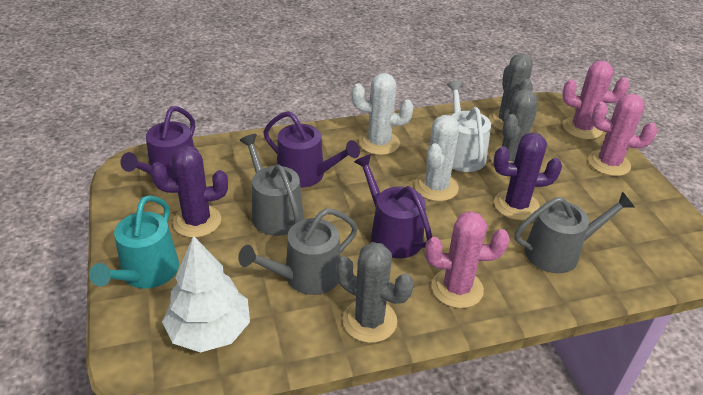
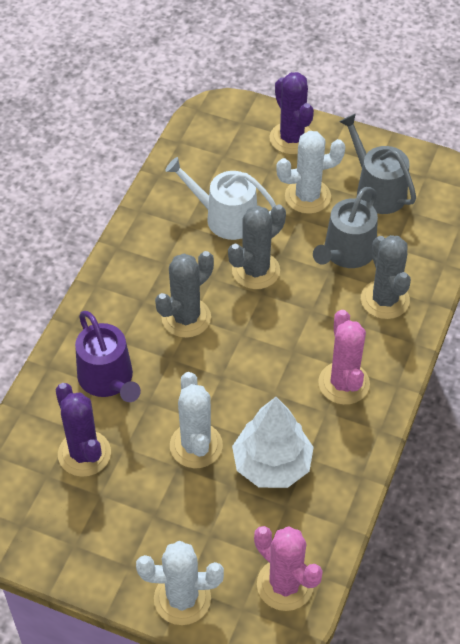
grey watering can: [238,208,358,295] [239,134,304,236] [514,192,635,273] = 3 -> [313,187,378,268] [339,114,416,214] = 2
pink cactus: [425,211,510,308] [562,61,629,140] [588,94,657,176] = 3 -> [254,526,323,611] [318,310,370,405] = 2
purple watering can: [120,106,195,178] [263,111,360,188] [354,154,432,258] = 3 -> [75,311,141,402] = 1
turquoise watering can: [89,195,179,289] = 1 -> none = 0
white cactus: [352,73,413,155] [414,115,459,201] = 2 -> [136,541,224,625] [170,372,223,468] [276,131,345,214] = 3

